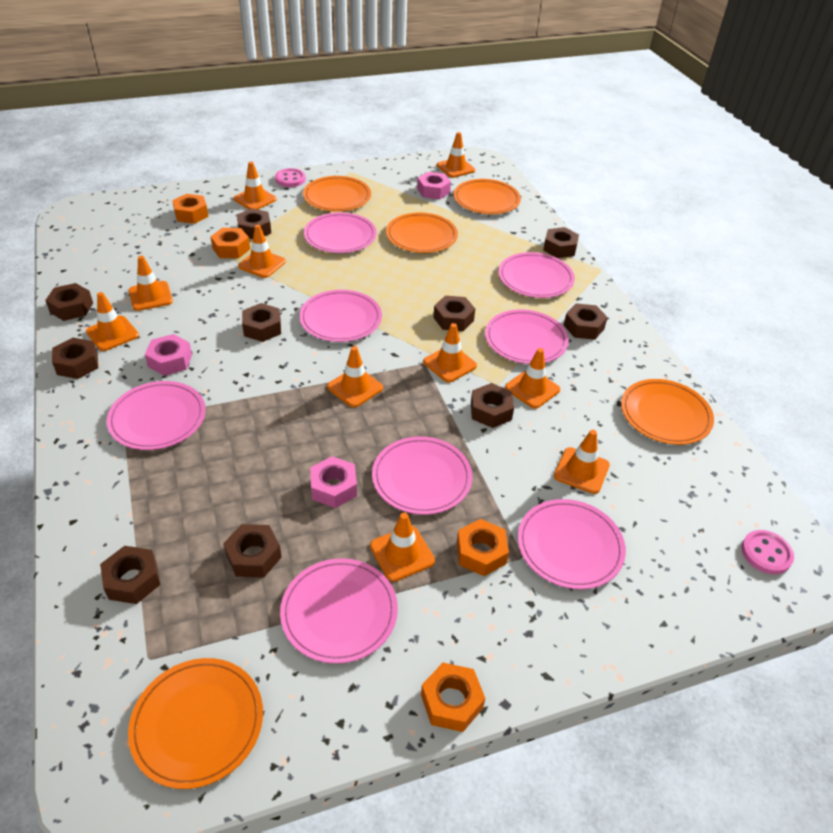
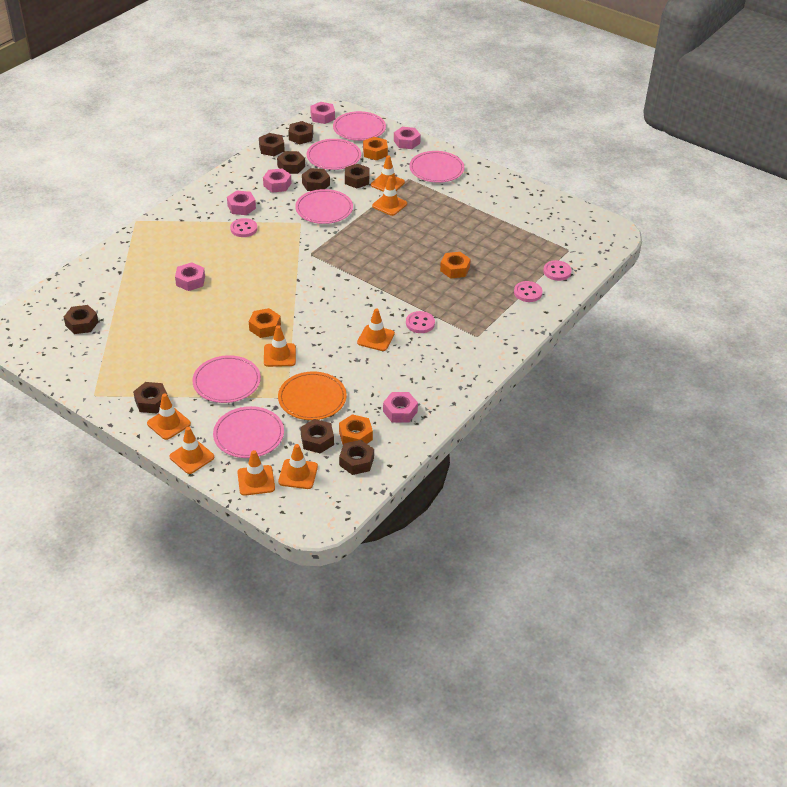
brown nut: [45,283,93,321] [52,338,98,379] [100,546,160,604] [223,524,282,578] [237,209,271,239] [242,303,281,342] [433,296,475,331] [471,383,514,428] [543,227,579,258] [564,303,608,340] = 10 -> [64,305,98,334] [133,382,168,413] [259,133,285,156] [277,151,305,174] [288,121,313,144] [301,419,334,453] [302,168,330,191] [339,440,374,475] [345,164,370,188] = 9
orange plate: [128,658,263,789] [303,176,371,212] [386,213,458,253] [454,179,521,214] [621,379,714,445] = 5 -> [278,371,347,420] = 1
orange traffic cone: [86,292,139,351] [129,256,173,311] [233,161,277,210] [238,224,286,278] [327,346,383,408] [370,513,435,582] [423,323,477,382] [437,132,475,178] [505,348,560,409] [554,430,610,494] = 10 -> [147,393,191,440] [169,427,215,474] [237,450,275,496] [264,325,296,367] [278,444,318,489] [357,308,395,351] [371,155,405,192] [372,176,407,216] = 8
pink button: [275,168,306,187] [742,530,794,574] = 2 -> [230,218,257,237] [406,311,435,333] [514,281,543,302] [543,260,571,281] = 4
pink nut: [145,334,192,376] [310,456,357,508] [417,172,451,199] = 3 -> [175,262,205,291] [227,191,256,215] [263,168,292,193] [310,102,335,124] [383,392,418,423] [394,127,421,149] = 6
pink plate: [107,381,206,450] [280,558,398,664] [299,290,382,342] [304,212,377,253] [372,436,472,515] [485,310,569,364] [499,252,575,298] [518,499,626,589] = 8 -> [192,355,261,403] [213,406,284,458] [295,189,353,224] [307,139,361,170] [333,111,386,141] [409,151,465,183] = 6

